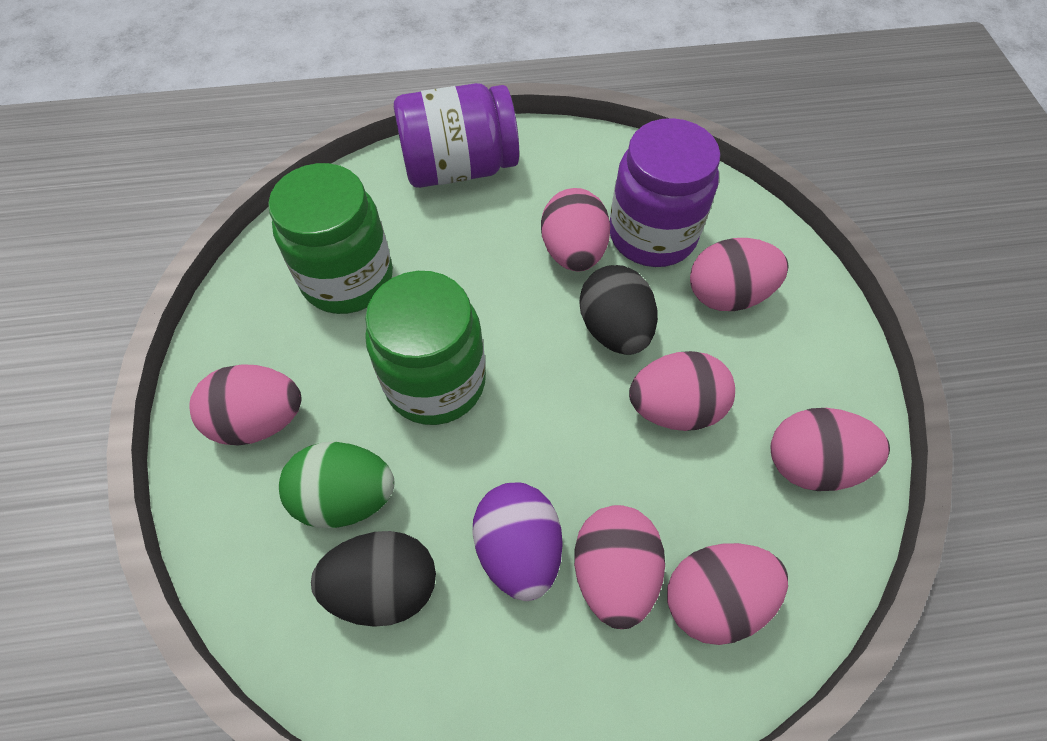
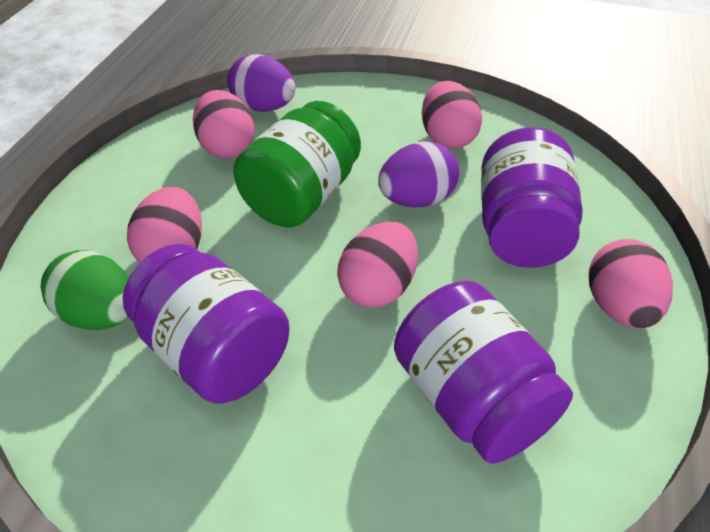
black egg: [311,531,436,627] [579,265,658,355] = 2 -> none = 0
green jar: [268,163,393,314] [365,271,486,425] = 2 -> [233,101,361,227] = 1
pink egg: [189,364,301,446] [541,188,610,272] [574,505,665,629] [629,351,735,431] [667,543,788,645] [690,238,788,311] [771,408,890,491] = 7 -> [127,187,202,263] [193,90,255,159] [337,222,418,308] [422,81,482,149] [589,239,673,328] = 5
purple egg: [472,482,563,601] = 1 -> [227,54,295,112] [378,141,459,207] = 2
purple jar: [394,83,519,188] [610,118,721,267] = 2 -> [123,244,289,403] [394,281,573,464] [481,127,583,268] = 3

